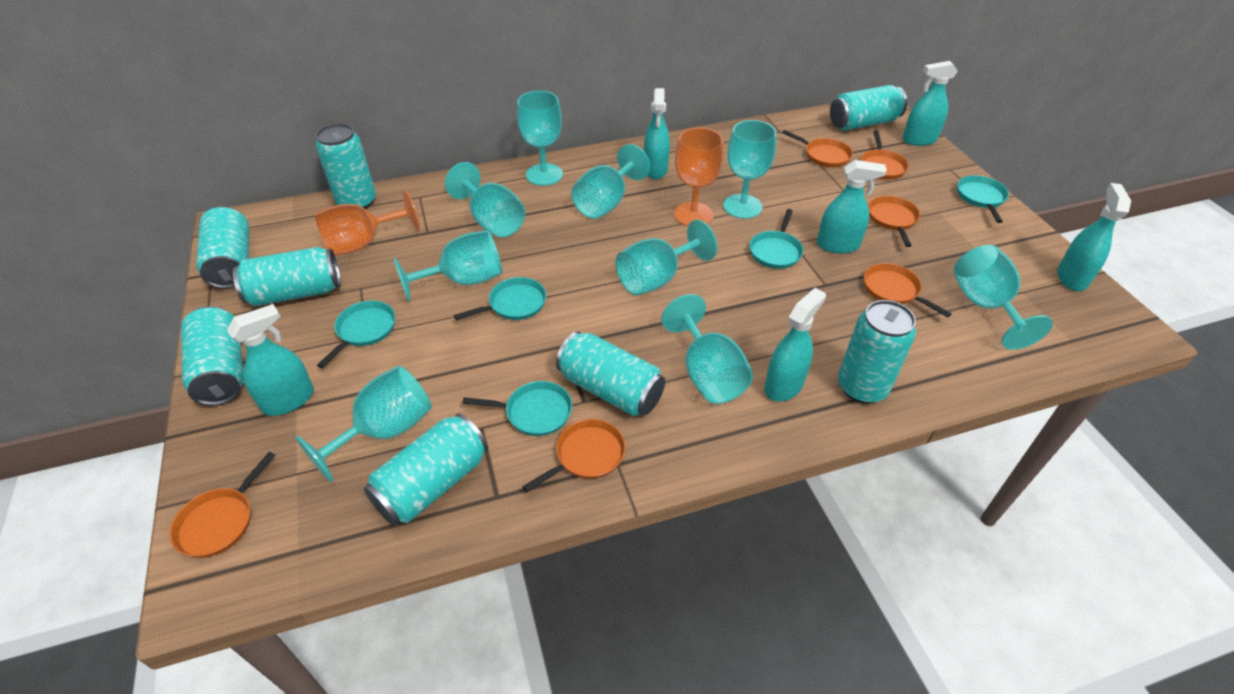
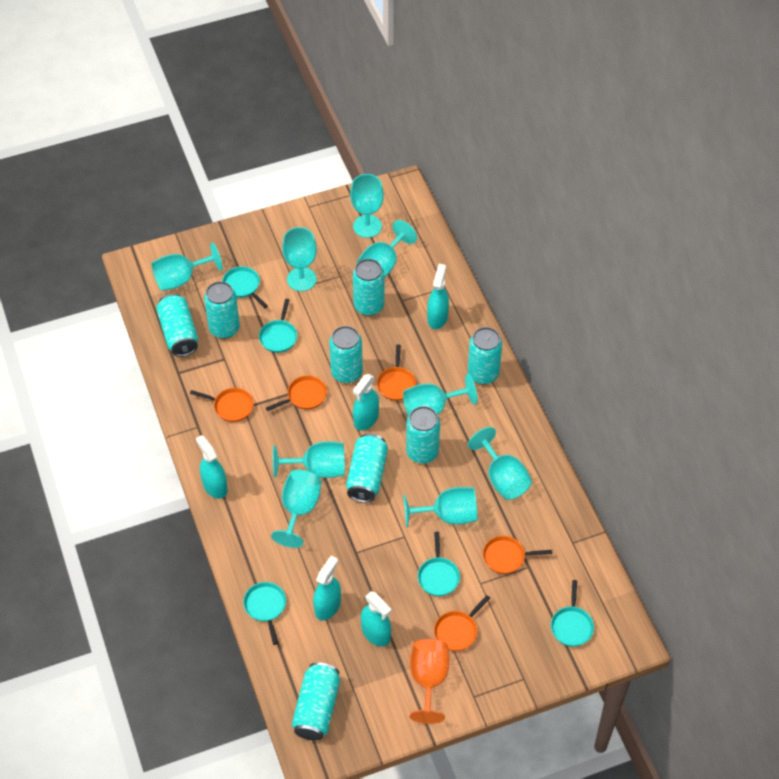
orange goblet: [314,190,420,256] [674,127,724,226] = 2 -> [410,639,449,724] = 1
orange pan: [170,452,275,558] [522,419,626,492] [782,130,853,167] [861,130,909,180] [864,263,952,317] [868,196,920,247] = 6 -> [190,388,254,422] [266,375,327,411] [377,344,416,401] [434,595,490,651] [483,536,553,574] = 5
turquoise spray bottle: [227,304,314,416] [644,88,670,180] [764,288,826,402] [817,160,887,253] [902,61,958,146] [1057,183,1131,291] = 6 -> [196,435,228,499] [313,556,341,620] [353,374,379,431] [361,591,392,647] [427,264,449,329] = 5

